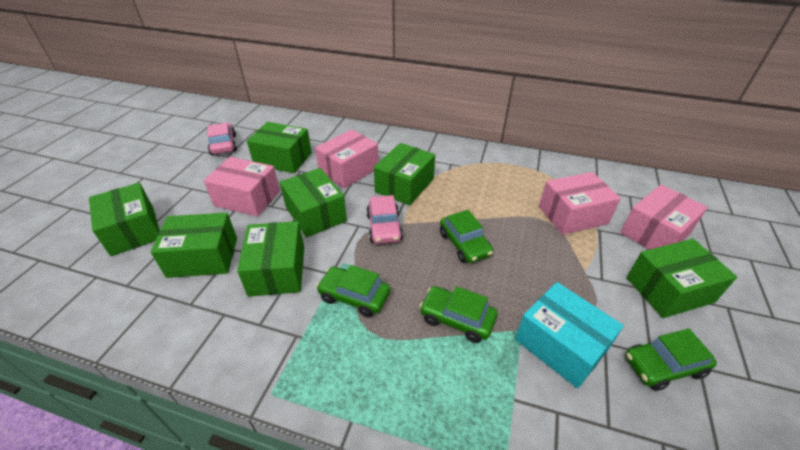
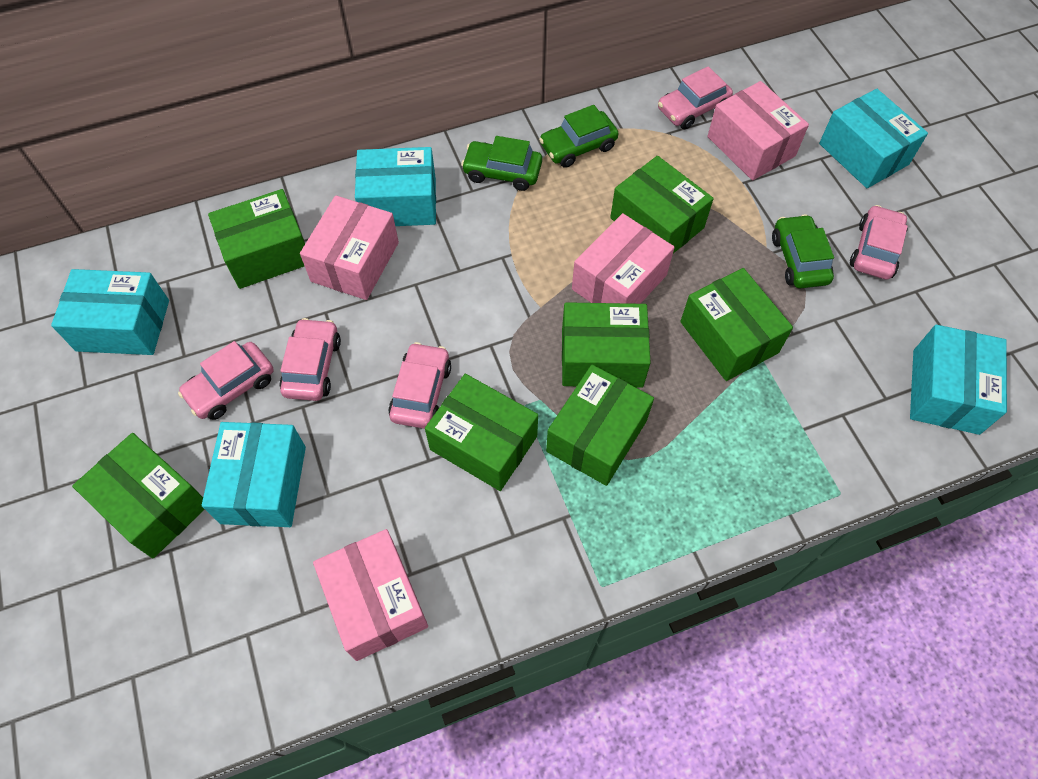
green car: [316,265,390,317] [419,286,497,343] [440,210,493,263] [625,329,717,391] = 4 -> [461,136,542,191] [539,105,619,168] [772,214,834,288] = 3
pink car: [208,123,237,155] [366,195,403,244] = 2 -> [178,341,274,420] [280,318,341,401] [388,342,451,429] [658,66,733,129] [850,205,908,280] = 5
turquoise box: [515,282,624,388] = 1 -> [51,269,169,355] [202,422,306,527] [355,147,436,226] [819,89,928,188] [910,325,1007,435] = 5

